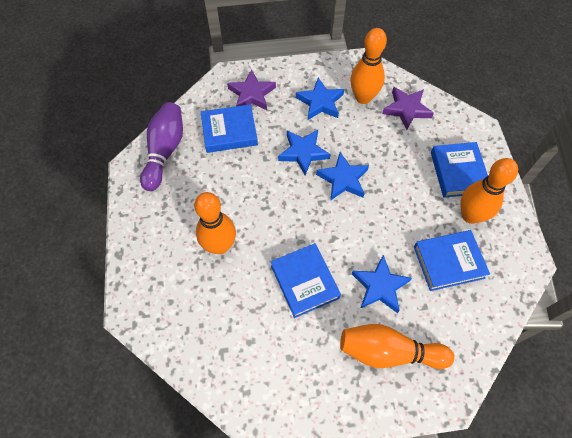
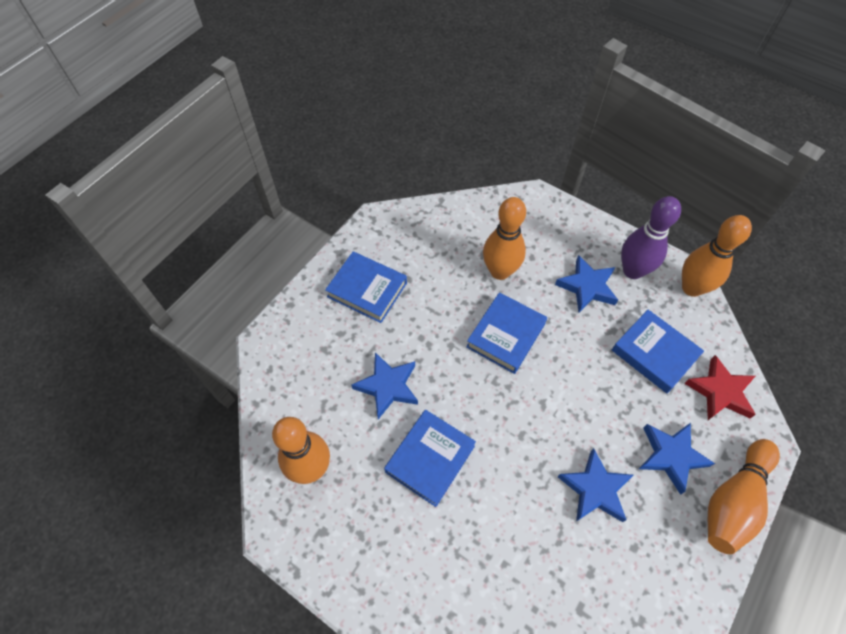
purple star: [227,69,276,110] [382,87,434,130] = 2 -> none = 0
red star: none = 0 -> [684,355,756,420] = 1

